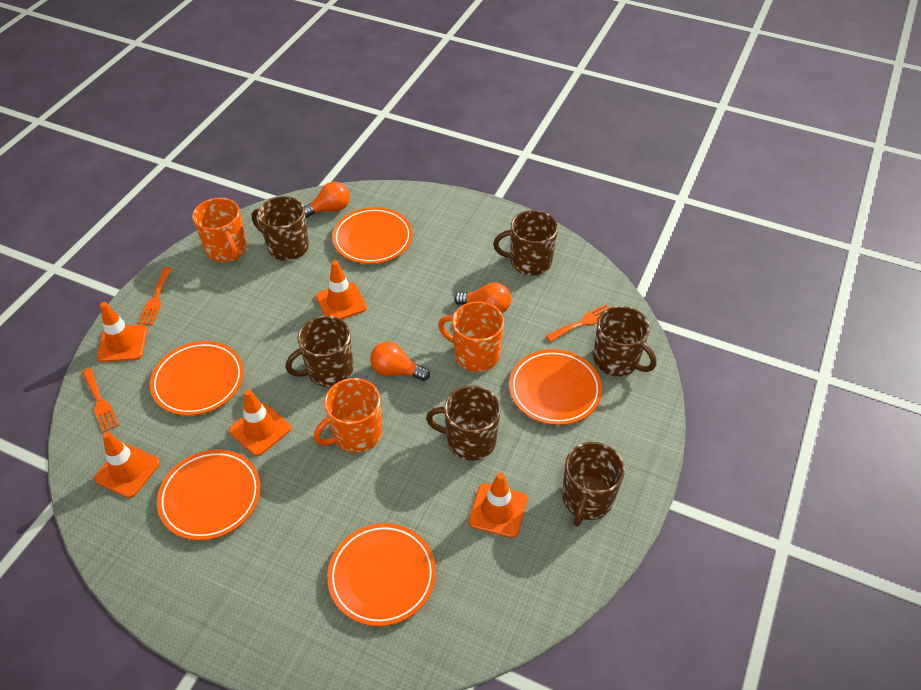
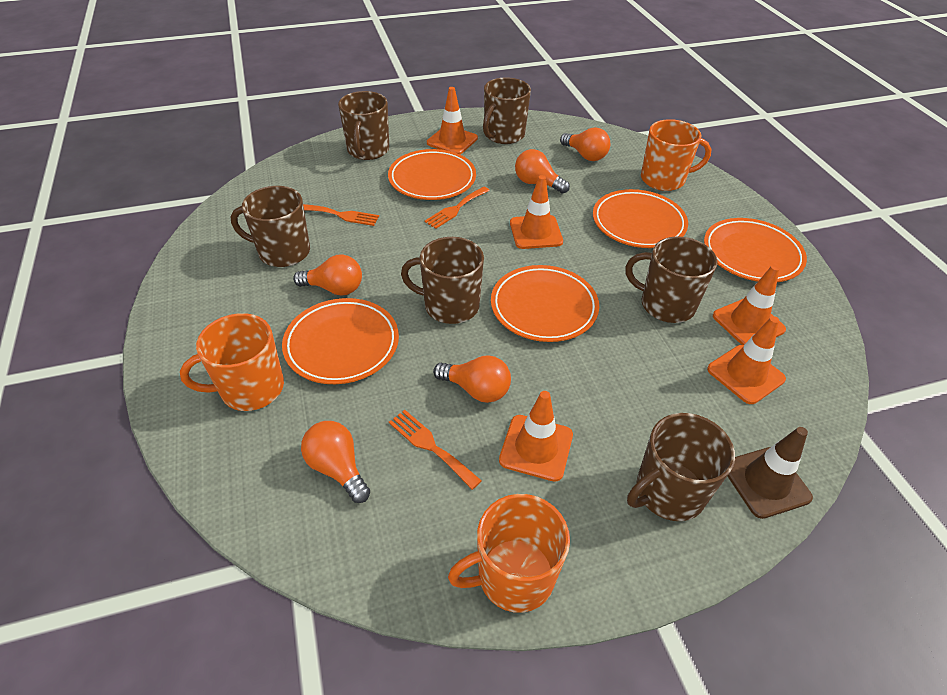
brown traffic cone: none = 0 -> [728,427,813,519] = 1
orange light bulb: [304,182,350,218] [370,342,430,381] [454,282,511,313] = 3 -> [293,254,362,295] [301,421,370,503] [433,355,511,403] [515,149,570,194] [560,128,610,161] = 5

